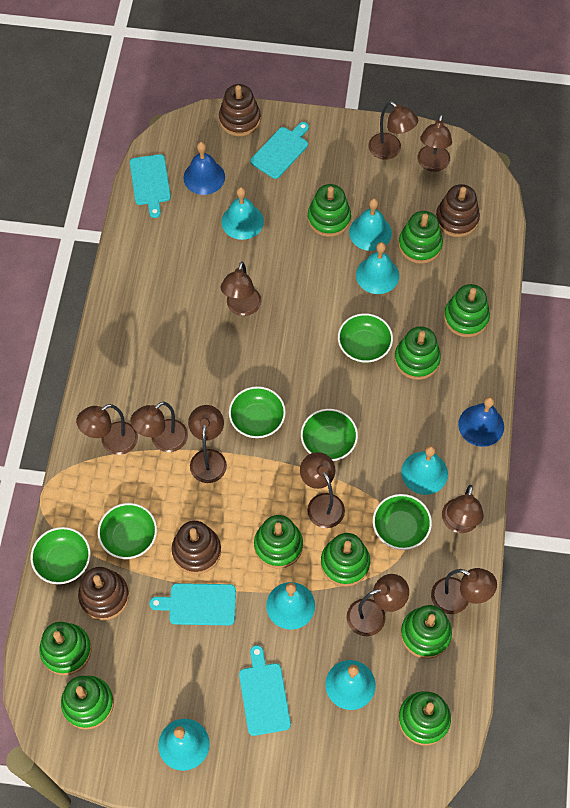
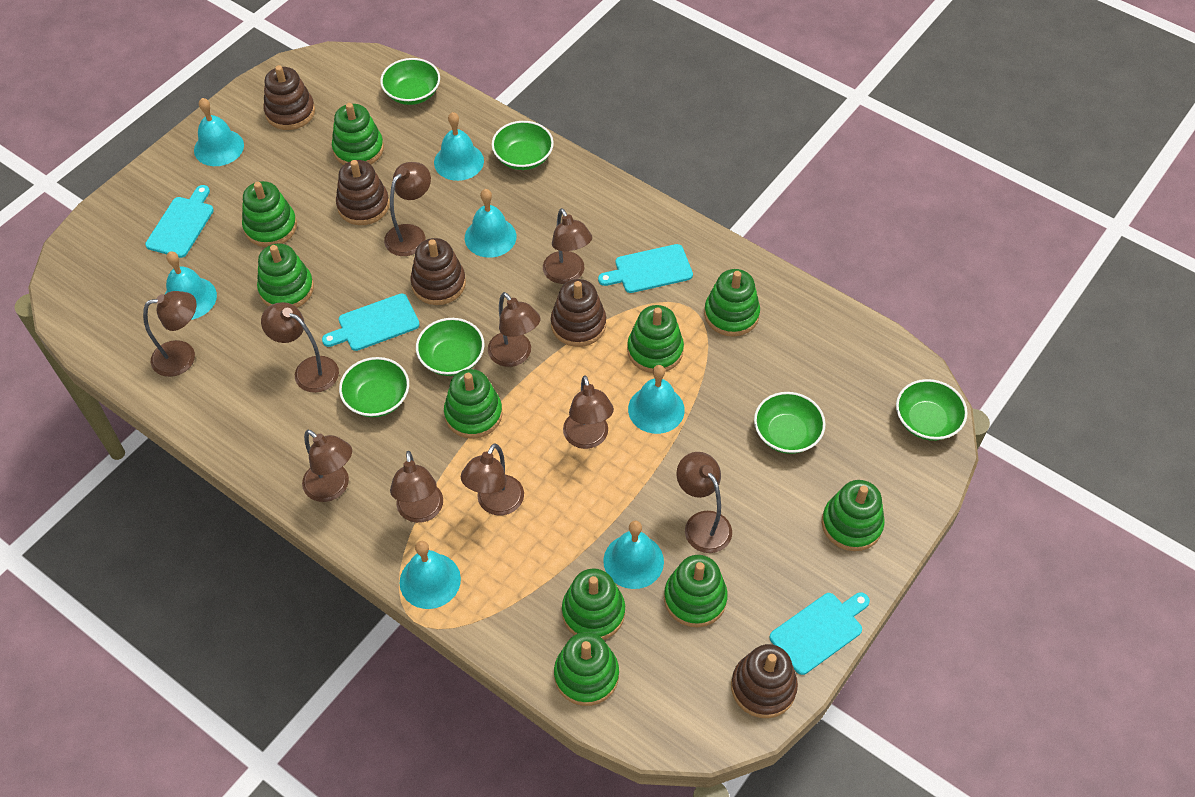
blue bell: [183,142,225,195] [458,397,504,447] = 2 -> none = 0
brown stacking toy: [78,567,129,620] [172,521,221,574] [219,84,261,136] [436,184,480,237] = 4 -> [263,65,315,130] [336,160,389,225] [410,238,466,305] [551,279,606,347] [731,644,798,718] = 5

